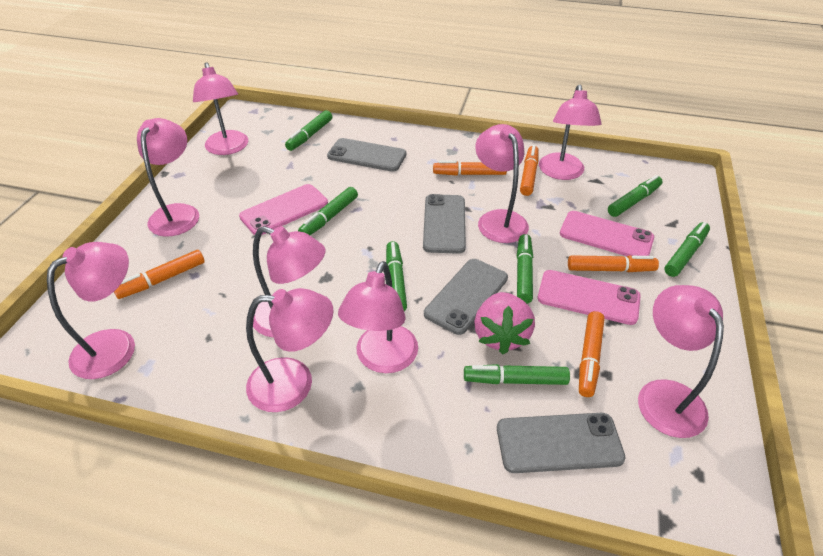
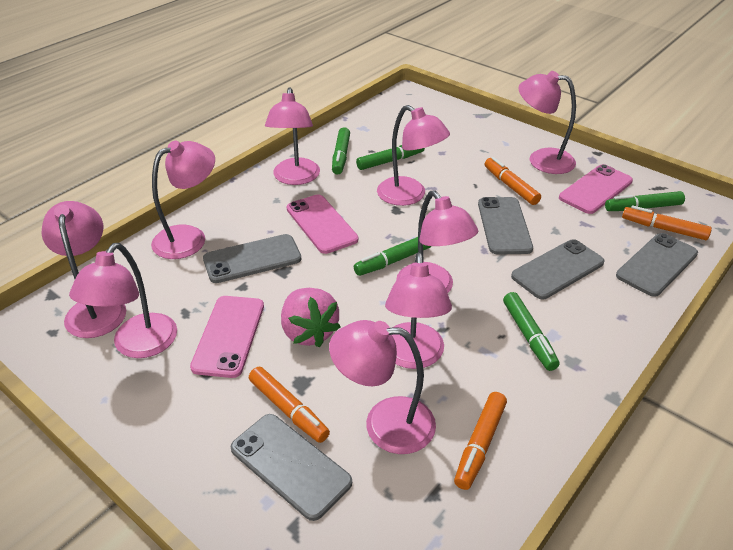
green marker: [285,110,332,151] [298,187,358,235] [386,241,407,311] [464,364,570,385] [517,234,533,304] [608,175,663,217] [664,222,710,277] = 7 -> [332,127,350,175] [354,237,432,276] [356,145,425,170] [503,292,560,371] [605,191,685,211] = 5
grey phone: [327,138,406,172] [423,194,466,254] [424,259,508,335] [497,413,625,473] = 4 -> [203,234,301,283] [231,414,352,521] [478,197,533,254] [511,239,605,299] [616,233,698,297] = 5
orange marker: [114,250,205,299] [433,161,507,176] [520,145,539,196] [568,255,659,272] [579,311,605,397] = 5 -> [249,366,330,443] [454,392,507,490] [485,157,541,205] [622,205,712,240] = 4

